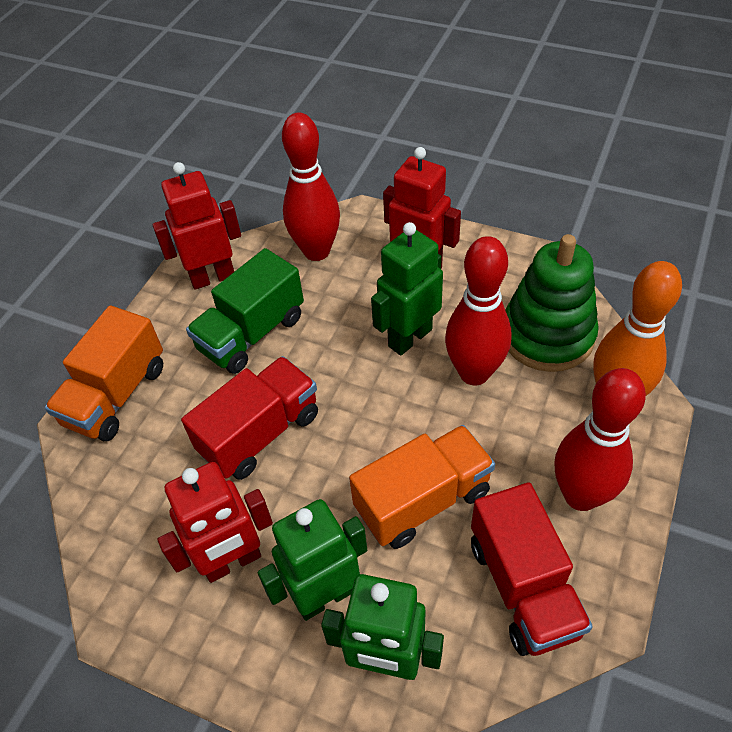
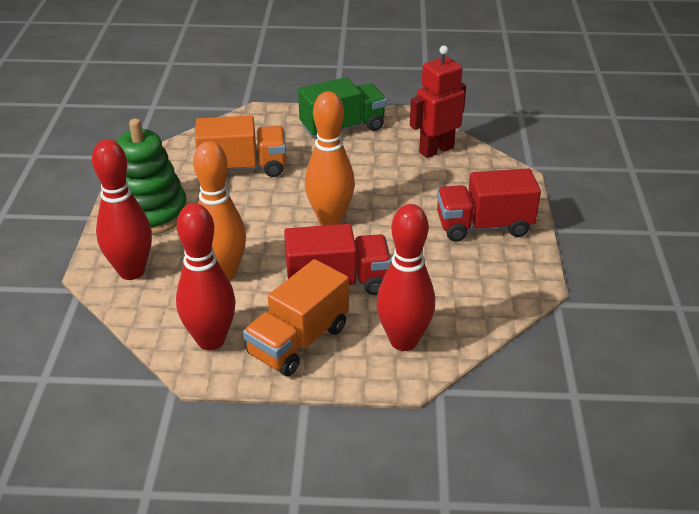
green robot: [258,499,367,621] [321,574,444,680] [371,222,443,356] = 3 -> none = 0
orange bowling pin: [593,261,682,396] = 1 -> [193,141,246,281] [305,91,355,226] = 2
red robot: [153,162,241,289] [158,462,273,583] [383,147,461,268] = 3 -> [410,46,466,158] = 1

